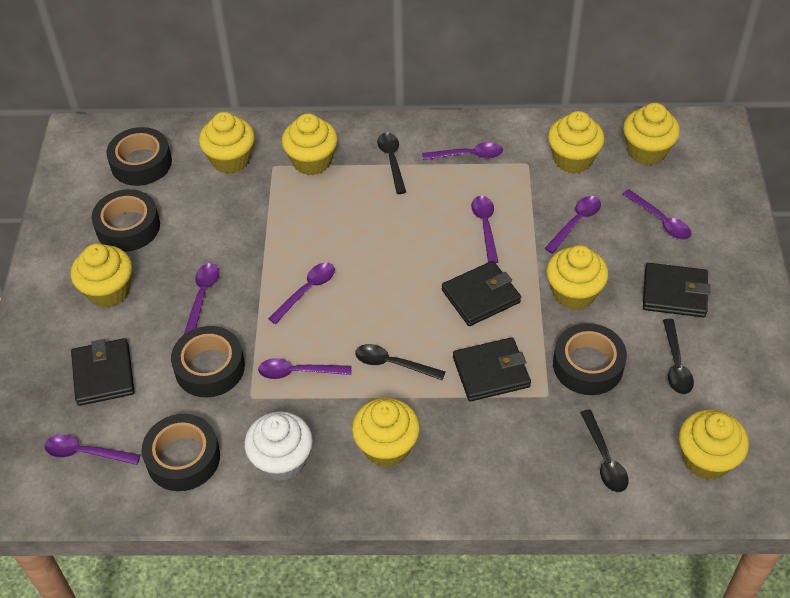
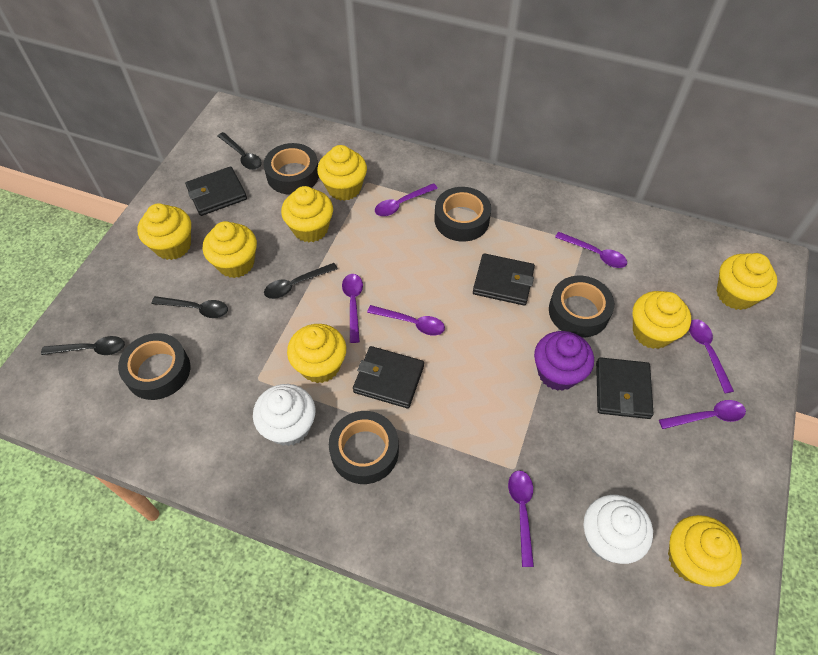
purple cupcake: none = 0 -> [534,331,594,391] = 1
purple spoon: [44,434,140,465] [184,263,219,334] [258,358,352,379] [268,263,335,324] [422,142,503,160] [471,196,498,263] [545,196,601,253] [623,189,691,240] = 8 -> [342,274,363,343] [367,305,445,335] [375,183,438,216] [508,470,534,567] [555,232,627,268] [659,400,746,429] [689,319,734,393] = 7
white cupcake: [244,411,313,481] = 1 -> [253,384,316,446] [584,495,653,564] = 2

